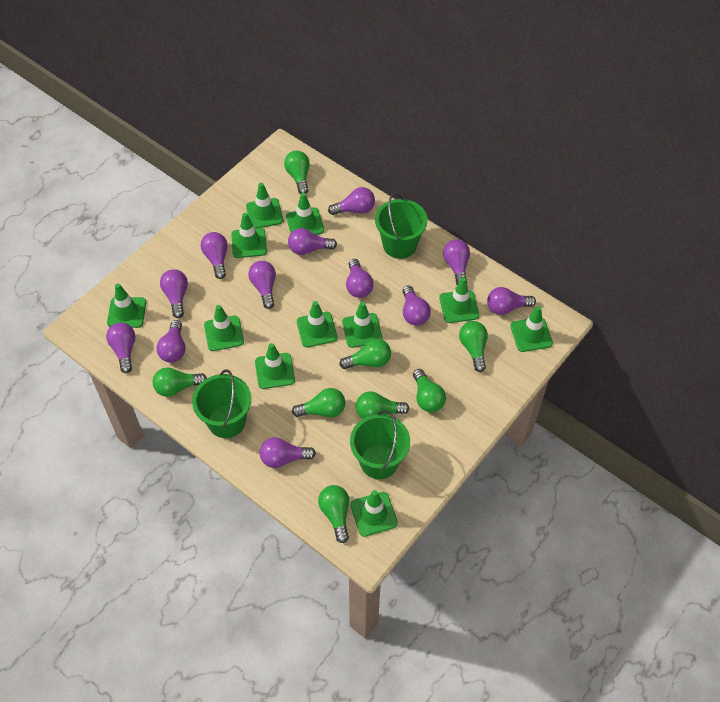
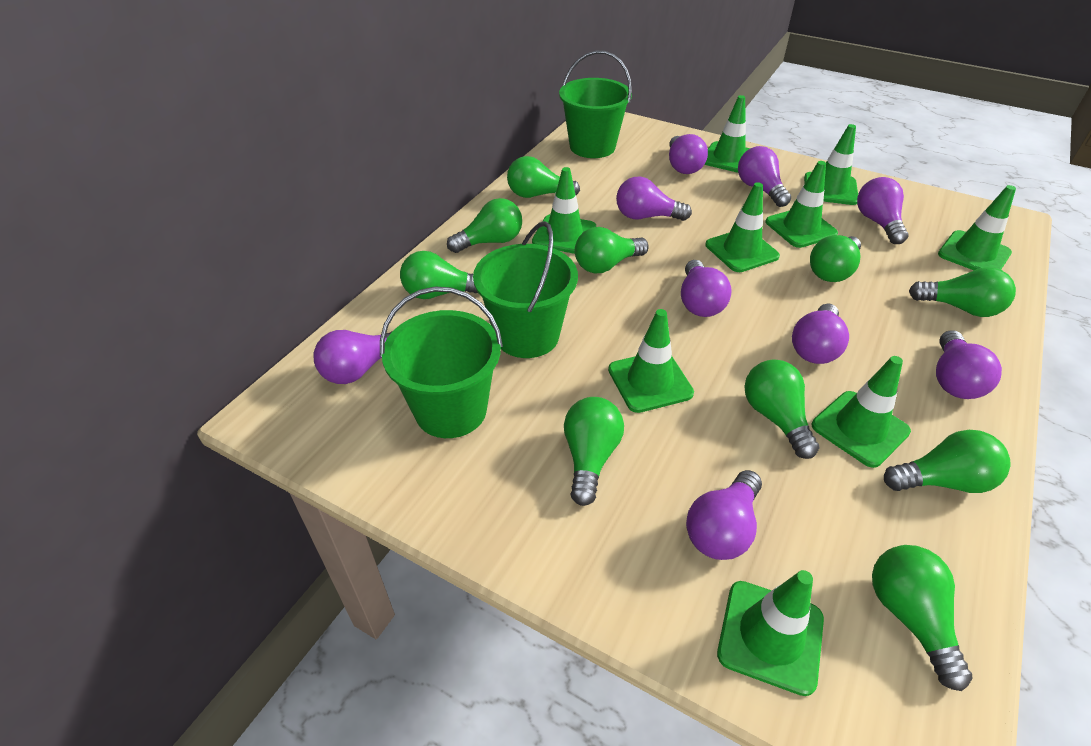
green light bulb: [153,368,207,397] [284,151,310,194] [292,388,345,417] [318,485,349,543] [339,339,391,369] [356,392,409,419] [413,369,446,412] [459,321,488,372] = 8 -> [400,251,478,299] [447,198,522,253] [507,156,580,198] [564,397,624,506] [575,227,649,273] [745,360,819,459] [810,235,861,282] [872,545,972,691] [884,430,1011,493] [909,267,1016,317] = 10
green traffic cone: [107,283,146,328] [204,305,244,351] [231,213,267,258] [246,183,283,228] [255,343,295,389] [286,193,324,235] [297,301,338,347] [342,302,382,348] [350,490,398,537] [439,277,479,323] [510,306,553,352] = 11 -> [532,167,596,254] [608,309,694,413] [704,95,750,173] [705,182,780,272] [717,570,824,696] [765,161,838,248] [804,124,858,205] [812,356,911,468] [938,185,1016,270] = 9
purple light bulb: [106,323,135,373] [156,320,186,363] [160,269,188,318] [200,232,228,279] [248,261,276,309] [260,438,316,468] [288,228,337,255] [328,187,375,215] [346,259,374,298] [403,285,431,326] [443,239,470,285] [487,287,536,315] = 12 -> [313,330,392,384] [616,177,692,221] [669,134,708,174] [681,260,731,317] [686,470,762,560] [738,146,791,207] [792,303,849,364] [857,177,908,244] [936,330,1002,399] = 9

